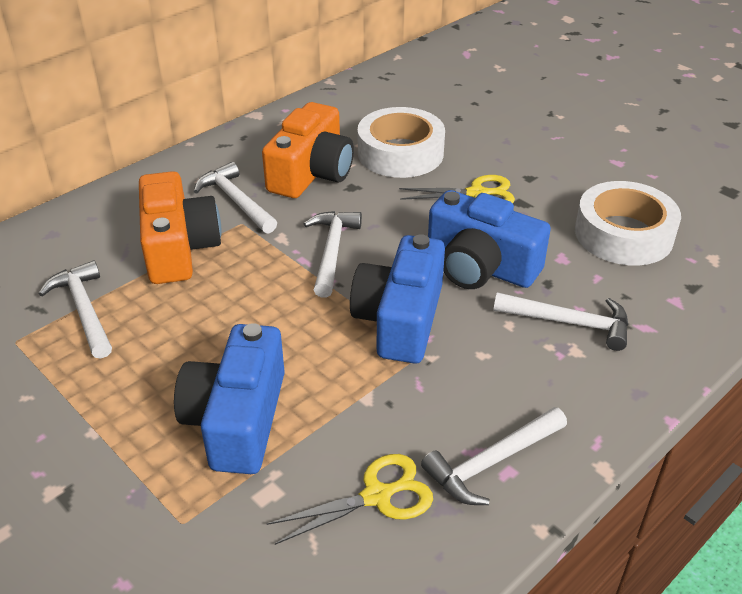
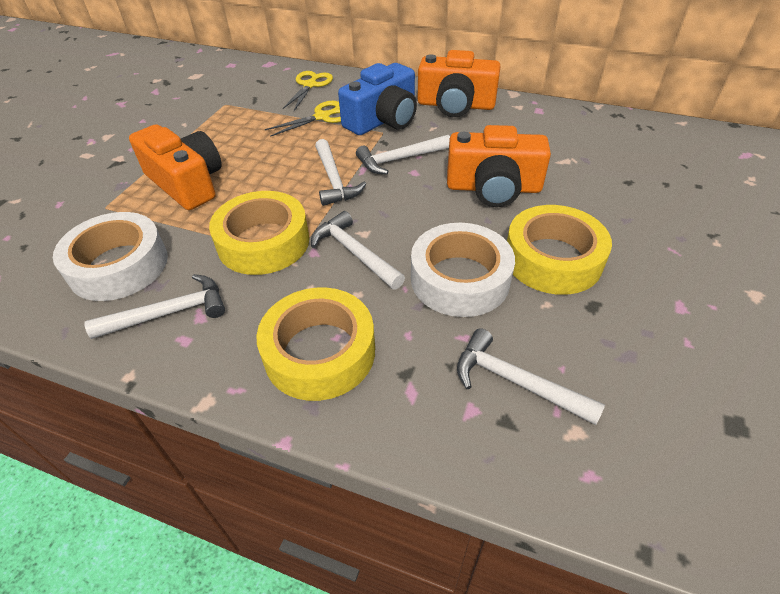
blue camera: [174,323,285,474] [350,234,445,364] [428,190,551,289] = 3 -> [338,63,417,135] = 1
orange camera: [139,171,221,284] [262,102,354,198] = 2 -> [129,124,222,210] [418,50,501,117] [447,125,551,207] = 3
yellow tape: none = 0 -> [209,191,309,275] [257,288,375,401] [507,205,612,295] = 3

